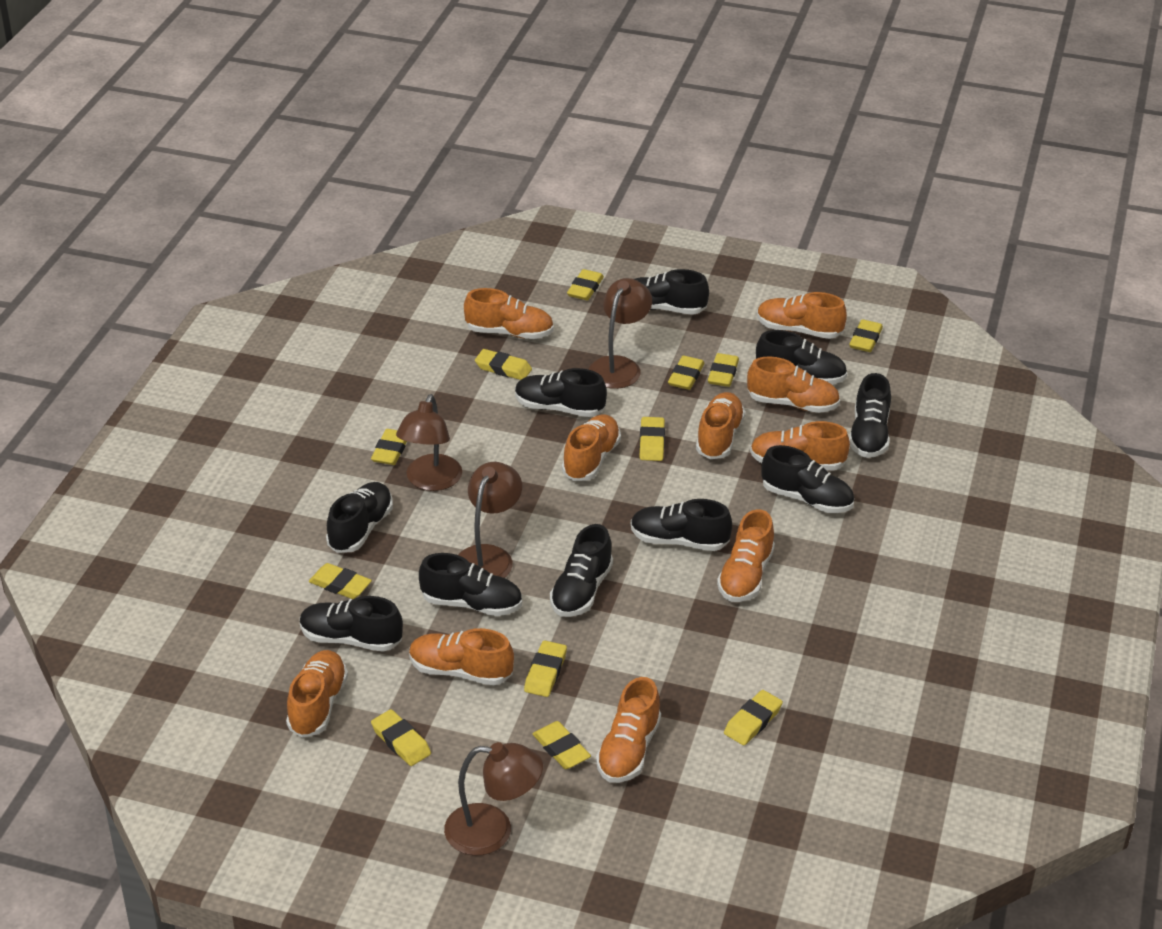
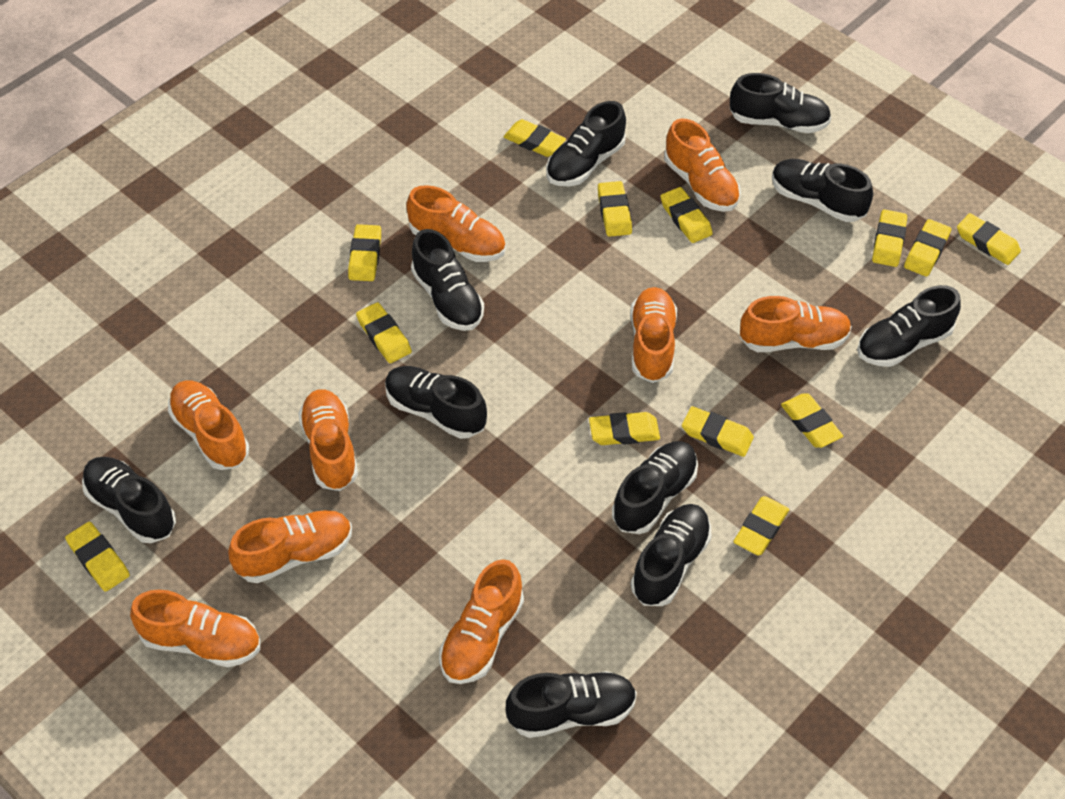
brown lamp: [396,394,462,491] [444,742,543,855] [458,462,522,578] [589,278,652,389] = 4 -> none = 0
orange shoe: [286,650,348,738] [409,628,514,685] [464,288,554,339] [562,414,621,481] [596,677,661,783] [696,392,745,459] [717,509,775,602] [747,356,840,413] [750,421,850,471] [757,292,847,339] = 10 -> [130,590,260,667] [168,380,249,470] [228,510,352,583] [298,389,358,491] [406,185,506,262] [439,559,524,684] [630,287,677,383] [664,119,741,212] [740,296,852,352] = 9
yellow eraser: [309,563,372,599] [371,429,407,465] [371,709,431,766] [475,349,532,380] [524,640,567,697] [533,721,591,769] [567,269,604,300] [639,417,665,461] [668,356,705,390] [708,353,739,387] [724,690,783,745] [849,319,883,352] = 12 -> [65,522,130,592] [348,224,381,281] [356,302,412,363] [504,119,566,157] [589,412,660,445] [598,181,632,237] [661,187,713,243] [682,406,754,457] [733,496,789,556] [781,393,843,448] [872,209,907,267] [904,219,951,277] [957,213,1021,265] = 13

